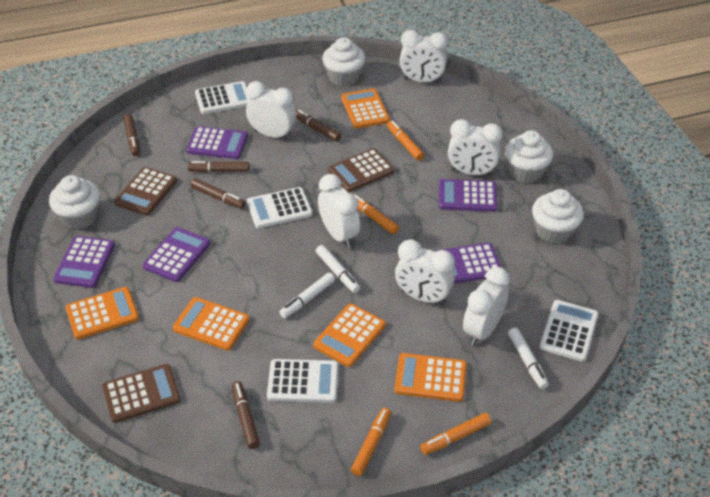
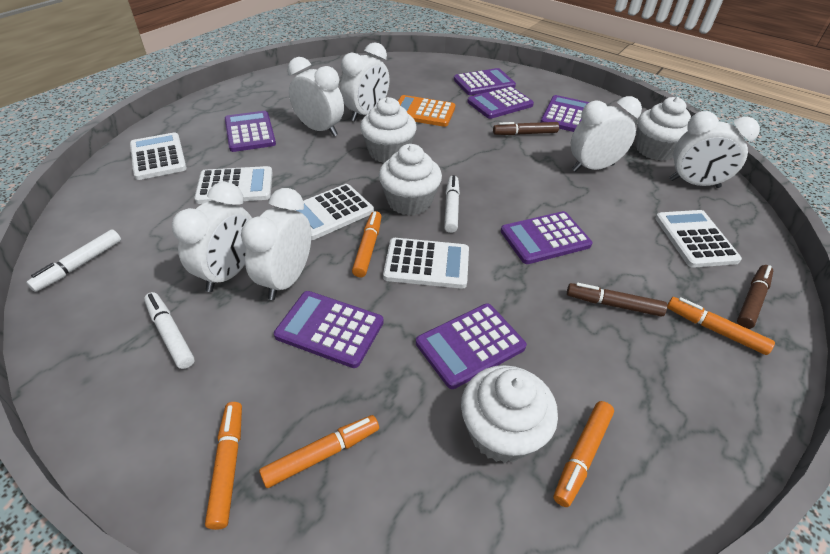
brown calculator: [102,364,181,423] [114,167,177,216] [328,148,394,192] = 3 -> none = 0
brown marker: [123,114,140,156] [188,161,250,172] [190,178,246,209] [232,381,260,449] [296,110,341,142] = 5 -> [493,122,559,135] [567,283,667,317] [737,265,773,329] = 3
orange calculator: [66,287,139,339] [173,297,250,351] [313,303,386,367] [341,88,390,129] [394,353,467,402] = 5 -> [398,95,455,127] = 1
orange marker: [351,408,391,476] [352,194,399,234] [387,120,424,161] [420,413,491,455] = 4 -> [205,402,242,530] [259,415,379,488] [352,211,382,277] [554,401,614,507] [667,297,775,355] = 5
purple calculator: [53,236,115,288] [143,227,210,282] [186,126,248,159] [434,243,502,284] [439,179,498,212] = 5 -> [225,111,276,152] [274,291,384,368] [416,304,527,389] [454,68,516,95] [467,86,534,119] [501,211,592,264] [540,95,590,132] = 7
white calculator: [195,81,251,114] [247,187,312,228] [267,359,338,403] [540,300,599,362] = 4 -> [130,132,187,180] [194,166,273,204] [295,184,374,240] [383,238,469,289] [655,210,742,268] = 5

